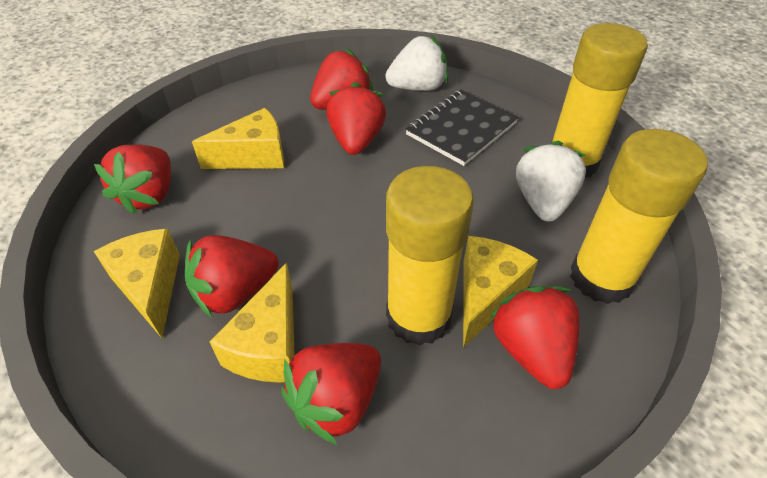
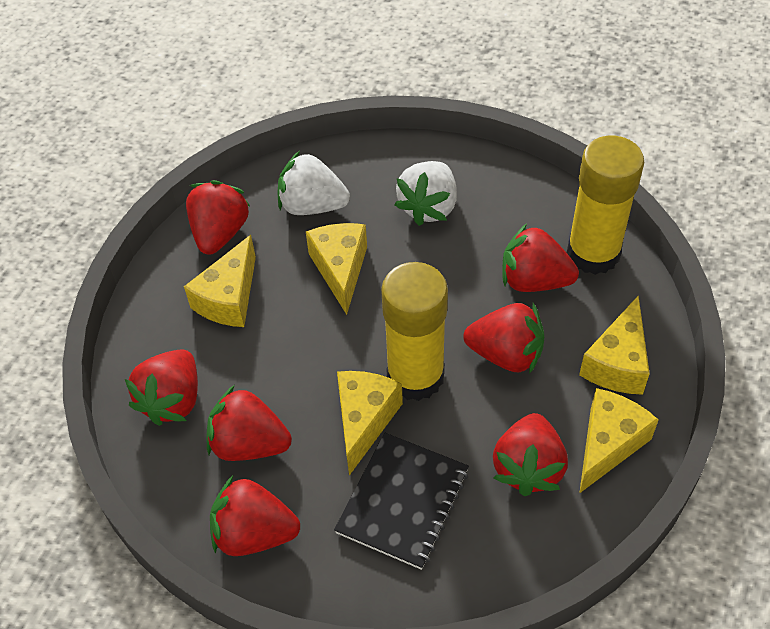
red strawberry: [94,144,171,215] [185,235,278,318] [281,343,381,445] [310,49,373,110] [326,82,386,155] [490,286,580,389] = 6 -> [125,349,198,426] [186,180,251,255] [207,385,292,461] [210,476,300,556] [463,303,544,374] [493,413,568,496] [503,224,579,292] = 7
yellow cheese: [94,228,180,338] [192,108,284,169] [210,263,295,383] [463,236,538,348] = 4 -> [184,235,256,327] [306,223,367,315] [337,371,403,476] [579,296,650,395] [579,388,659,494] = 5
yellow glue stick: [386,166,474,346] [551,23,648,178] [570,129,708,304] = 3 -> [381,262,448,401] [567,135,644,275] = 2

